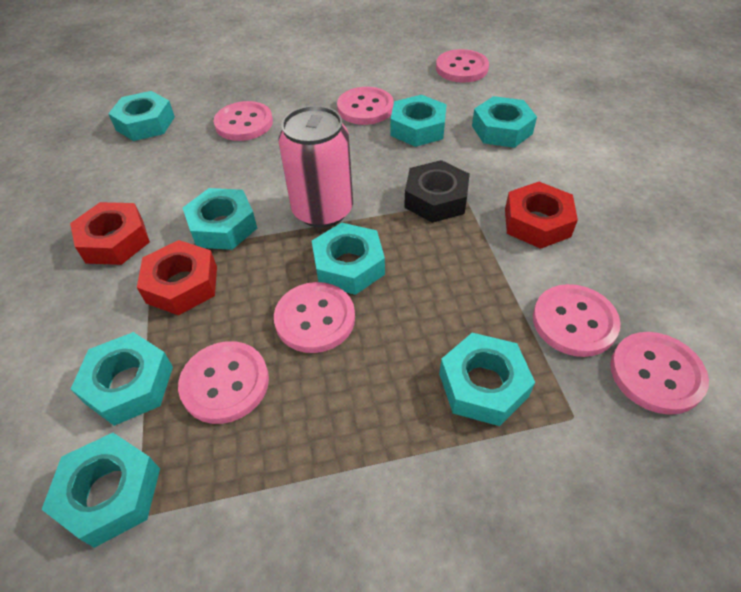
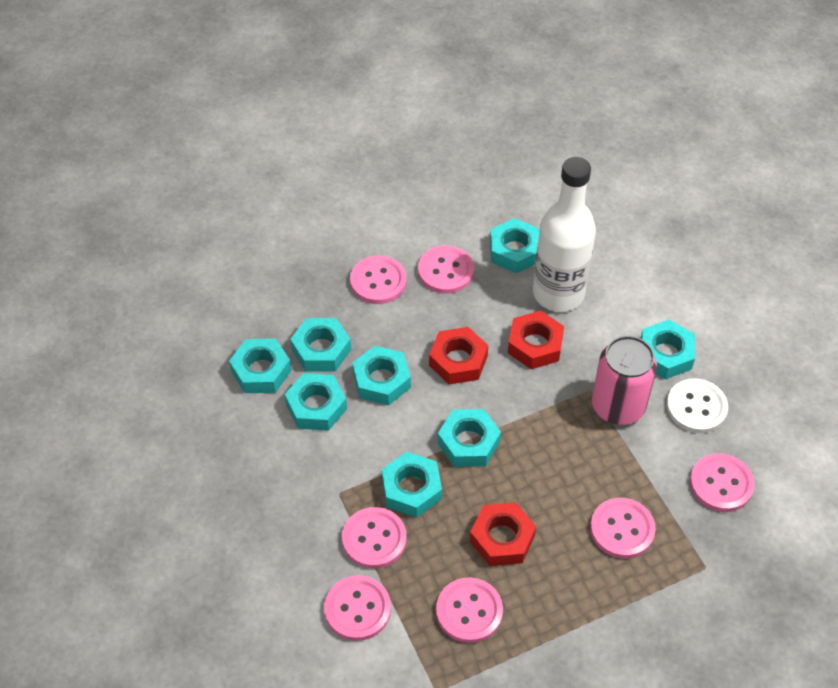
black nut: [404,160,470,223] = 1 -> none = 0
white bottle: none = 0 -> [533,157,596,312] = 1
white button: none = 0 -> [667,378,728,433] = 1

